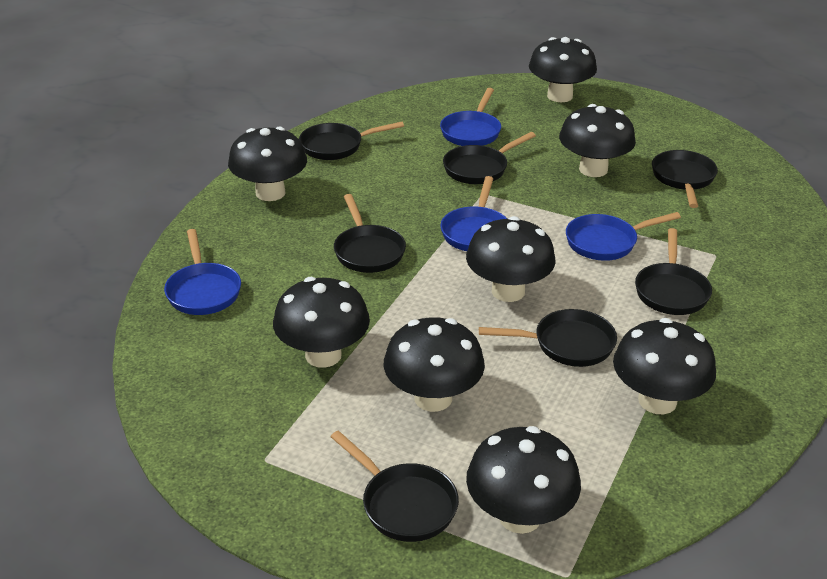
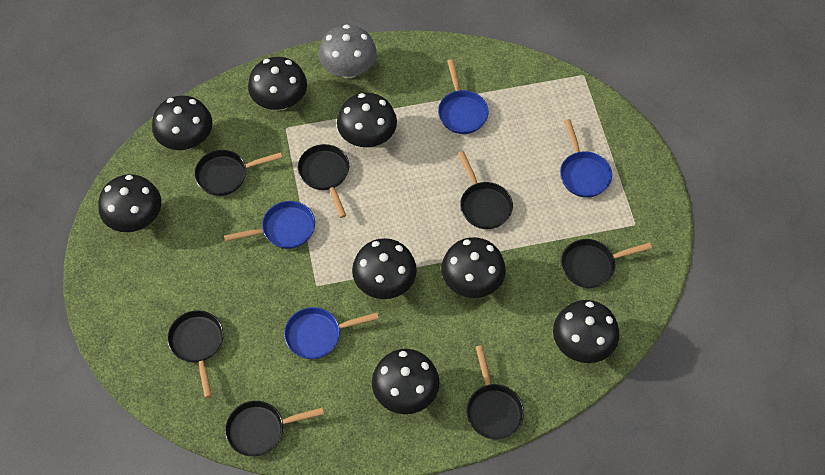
grey mushroom: none = 0 -> [318,24,377,78] = 1

